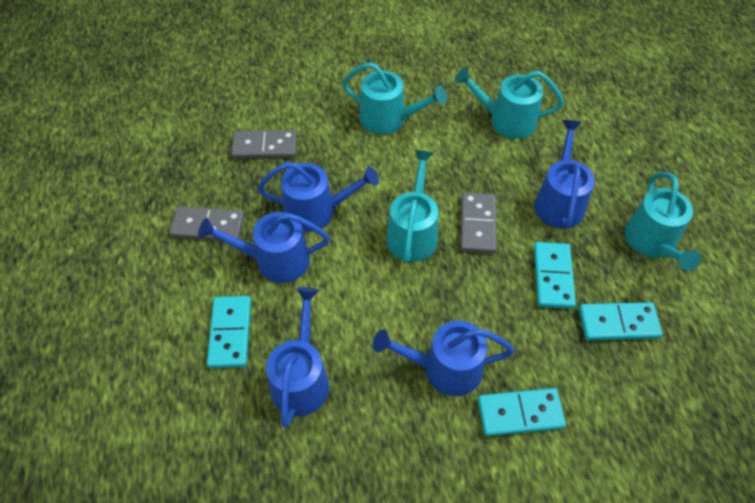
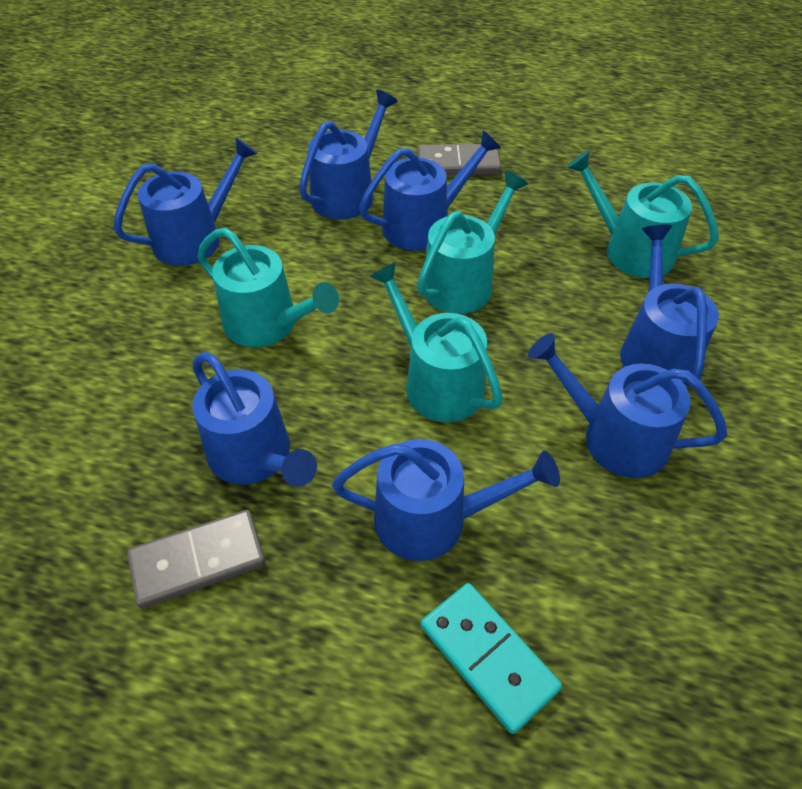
blue watering can: [198,212,330,283] [257,162,379,232] [266,287,329,428] [373,320,514,396] [534,120,595,229] = 5 -> [113,137,258,266] [193,352,317,487] [299,90,398,220] [332,439,560,561] [359,130,501,250] [528,333,727,478] [620,225,719,387] = 7
grey domino: [169,206,245,241] [231,130,297,159] [461,192,496,254] = 3 -> [127,510,265,609] [417,144,501,176] = 2
turquoise domino: [207,296,251,368] [478,388,566,436] [534,242,576,309] [579,302,662,341] = 4 -> [421,583,562,734] = 1

